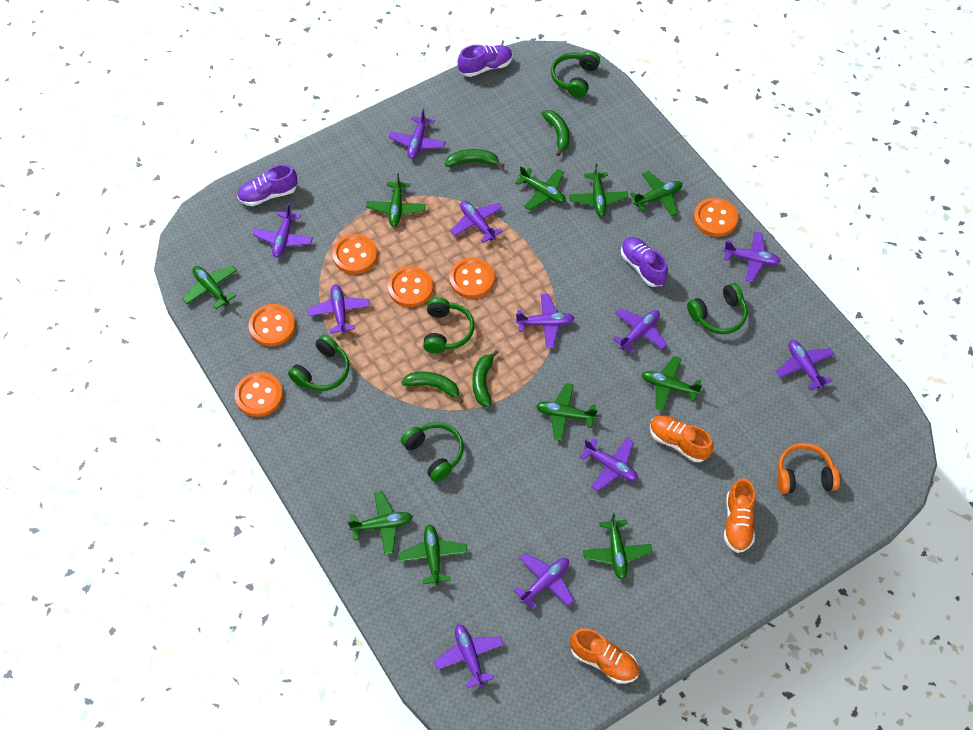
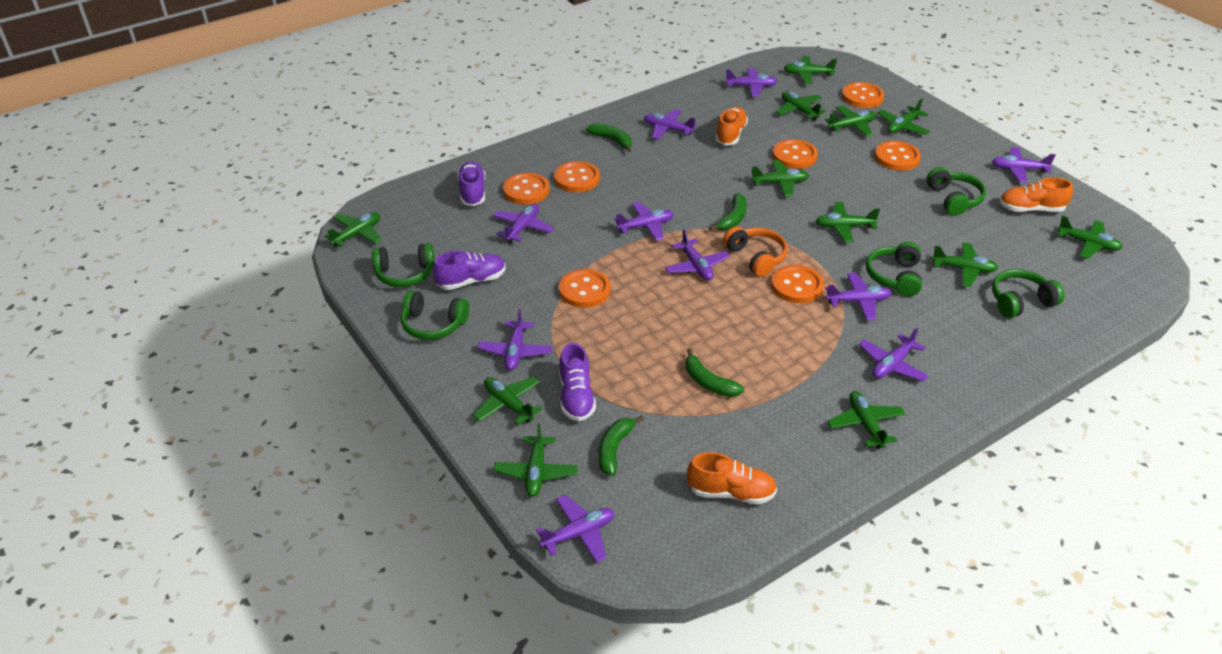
green plane: [182,265,237,309] [348,491,413,555] [366,173,426,227] [398,524,467,586] [515,166,566,210] [536,383,598,441] [569,164,628,217] [583,513,652,580] [630,171,682,216] [642,356,702,411] = 10 -> [324,212,382,247] [473,376,543,425] [494,423,578,497] [751,160,809,197] [776,91,826,121] [784,56,837,84] [816,202,880,242] [825,106,876,137] [827,391,905,449] [877,99,930,135] [931,243,998,287] [1057,216,1123,259] = 12
orange button: [235,372,283,417] [249,304,296,346] [332,234,378,274] [388,266,433,307] [449,258,495,299] [694,198,738,237] = 6 -> [503,173,550,205] [554,161,600,192] [559,269,611,308] [771,265,824,303] [773,139,818,169] [842,82,884,108] [875,141,921,171] = 7
purple plane: [253,204,313,258] [308,284,370,334] [389,109,446,159] [434,624,504,689] [450,201,503,243] [514,553,574,610] [516,294,575,348] [580,438,638,491] [613,308,667,354] [723,232,781,282] [776,340,834,390] = 11 -> [477,309,552,370] [493,204,554,243] [536,495,614,563] [614,202,674,241] [644,109,697,140] [665,229,730,280] [725,68,777,97] [825,273,892,320] [859,328,928,381] [992,147,1056,183] = 10

